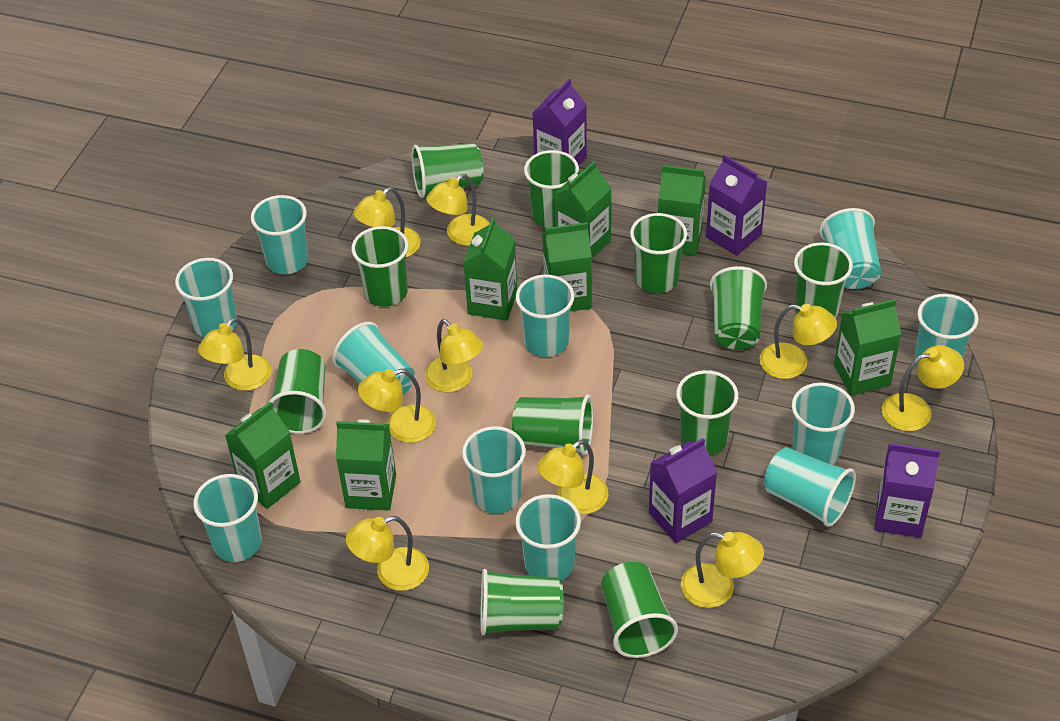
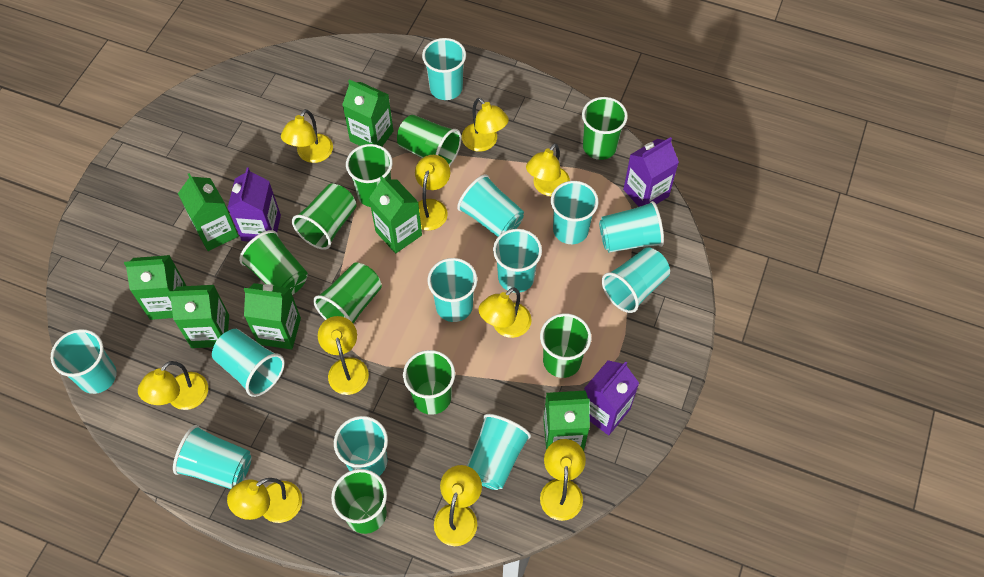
green cup: [268,349,326,434] [352,226,408,307] [412,143,483,198] [481,569,563,635] [512,395,593,455] [524,150,579,228] [601,562,678,658] [630,213,687,294] [676,370,738,456] [710,266,767,350] [794,243,853,318] = 11 -> [239,230,308,295] [292,184,357,250] [313,262,382,324] [331,469,387,534] [346,144,393,207] [397,115,461,166] [403,350,455,415] [540,313,591,378] [582,97,628,160] = 9
purple carton: [532,79,587,166] [649,438,717,543] [706,155,767,256] [875,443,940,538] = 4 -> [228,168,281,242] [584,360,639,435] [623,137,679,207] = 3
turquoise cup: [175,258,237,338] [193,474,262,562] [251,195,309,274] [332,322,415,395] [462,426,526,514] [515,494,581,582] [516,275,574,357] [764,447,856,527] [792,383,855,465] [819,208,881,289] [915,294,978,367] = 11 -> [51,329,117,394] [173,425,251,489] [212,329,285,397] [334,416,388,476] [422,38,466,100] [428,258,477,322] [457,174,524,237] [467,414,531,490] [493,229,542,293] [551,181,599,244] [599,201,664,253] [602,247,670,313] = 12

